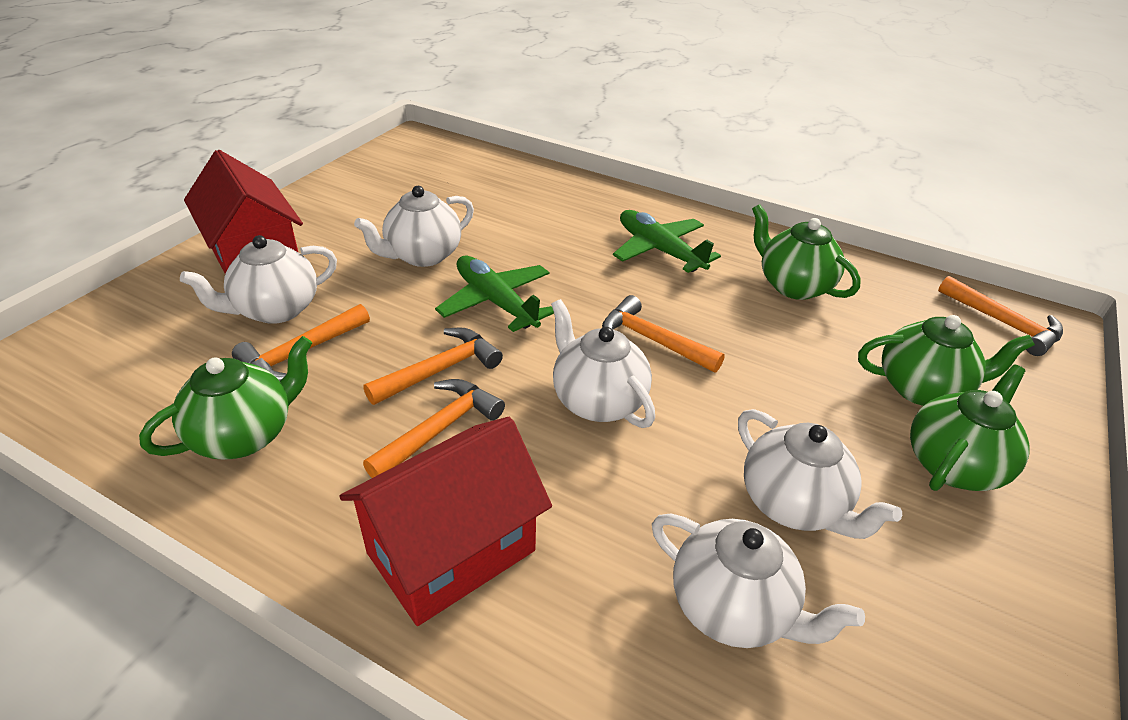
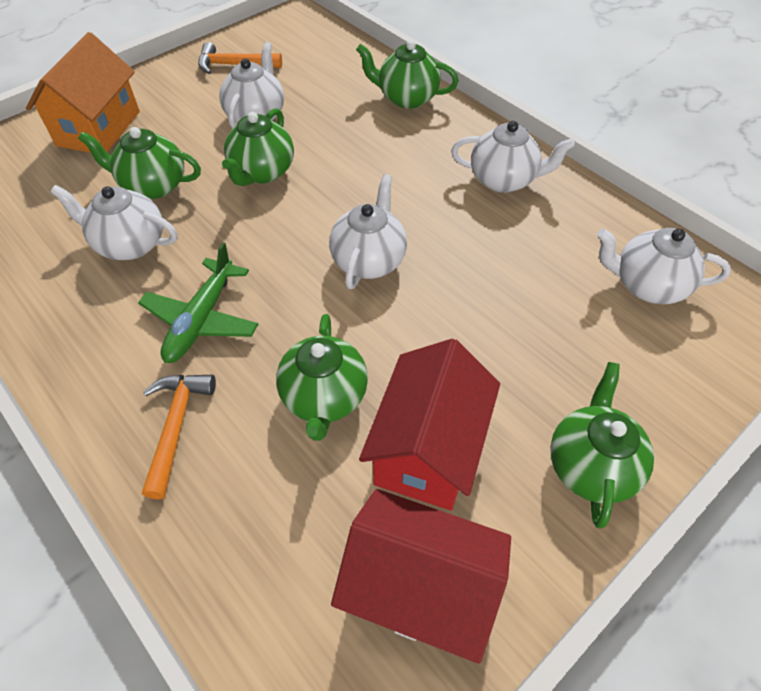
green plane: [435,256,554,332] [613,210,721,273] = 2 -> [138,242,258,363] = 1
green teapot: [139,336,312,460] [752,204,861,300] [858,315,1035,406] [910,364,1030,491] = 4 -> [78,127,201,199] [222,108,294,186] [276,314,368,441] [356,40,458,109] [550,362,654,528] = 5
orange hammer: [232,304,370,381] [363,327,503,405] [363,379,505,478] [602,295,725,373] [938,276,1063,356] = 5 -> [142,375,216,499] [198,42,282,74] = 2
orange house: none = 0 -> [26,32,140,153] = 1

